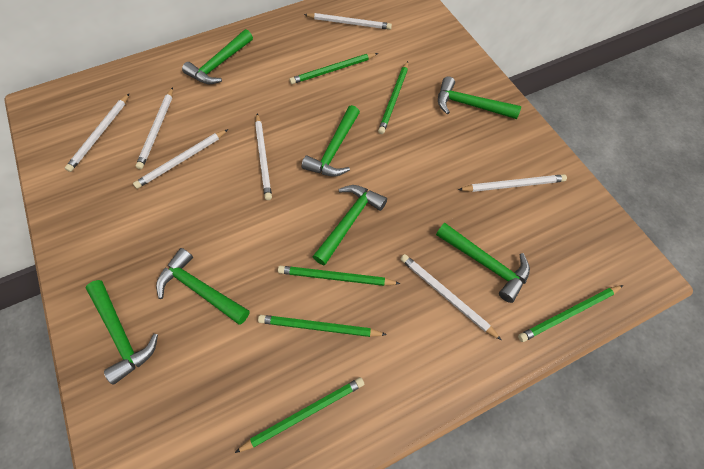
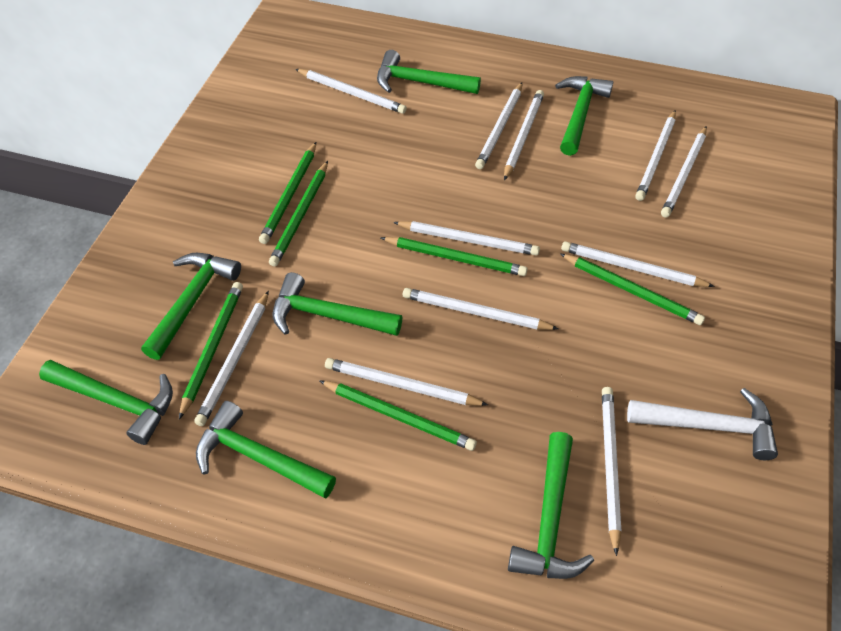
white hammer: none = 0 -> [627,388,778,460] = 1
white pencil: [65,94,129,172] [133,129,228,189] [135,87,173,169] [255,114,272,200] [304,13,392,30] [401,254,501,340] [458,174,567,192] = 7 -> [194,291,269,426] [295,69,407,114] [325,358,488,406] [393,221,540,256] [403,288,558,330] [475,83,522,169] [504,90,544,181] [561,241,715,287] [602,387,621,556] [635,110,676,201] [661,126,707,218] = 11

